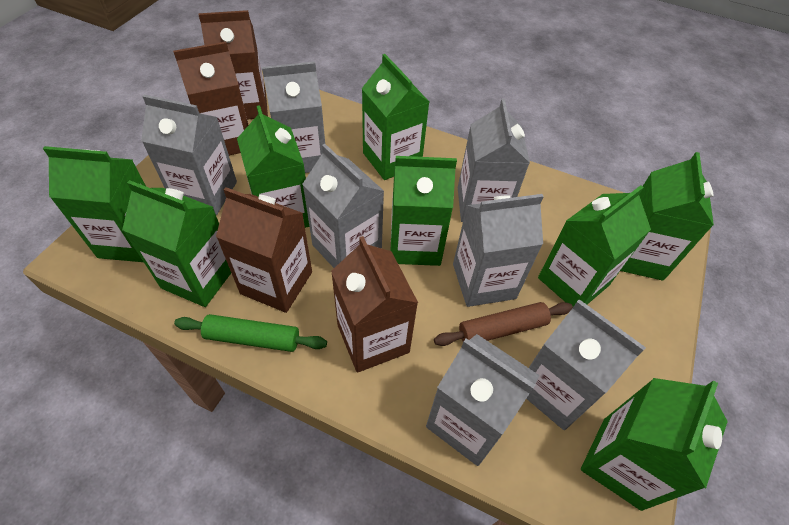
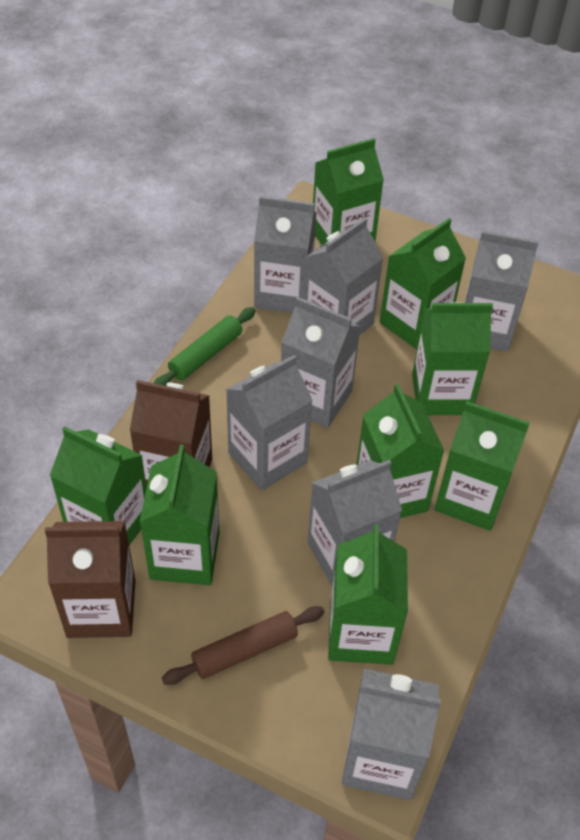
brown carton: [173,42,248,156] [198,10,268,120] [216,187,312,313] [331,236,418,373] = 4 -> [45,521,136,638] [130,380,212,487] = 2

